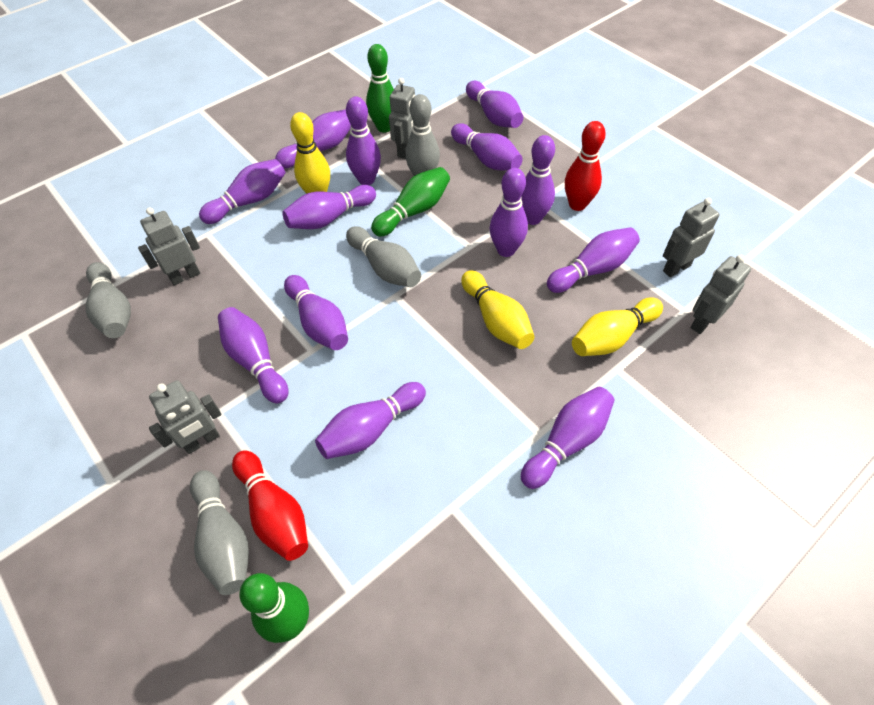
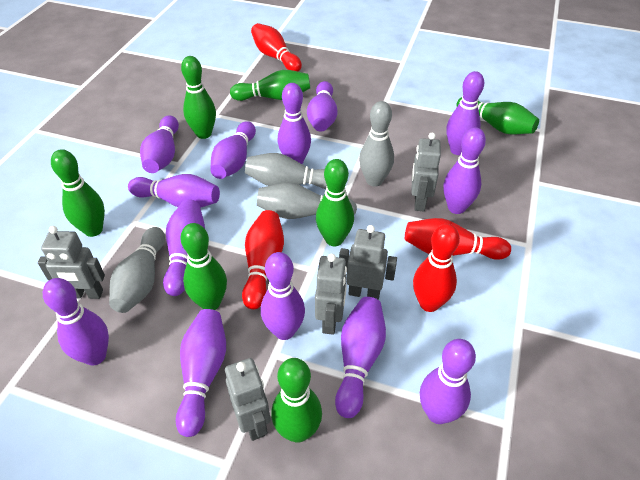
green bowling pin: [239,573,309,643] [366,44,394,132] [371,167,450,237] = 3 -> [51,149,105,237] [180,223,227,310] [181,56,216,139] [230,70,310,101] [271,358,322,443] [316,159,354,246] [457,97,539,135] = 7
red bowling pin: [232,450,308,561] [565,121,606,211] = 2 -> [242,210,284,309] [251,23,302,71] [405,218,511,260] [413,224,460,312] = 4
yellow bowling pin: [290,112,330,194] [461,270,535,349] [572,297,663,356] = 3 -> none = 0

